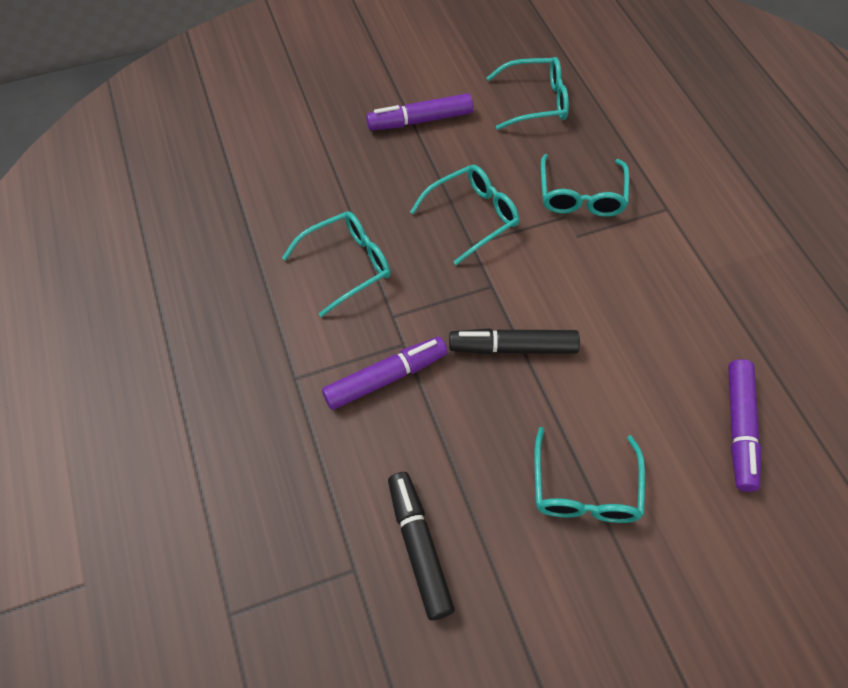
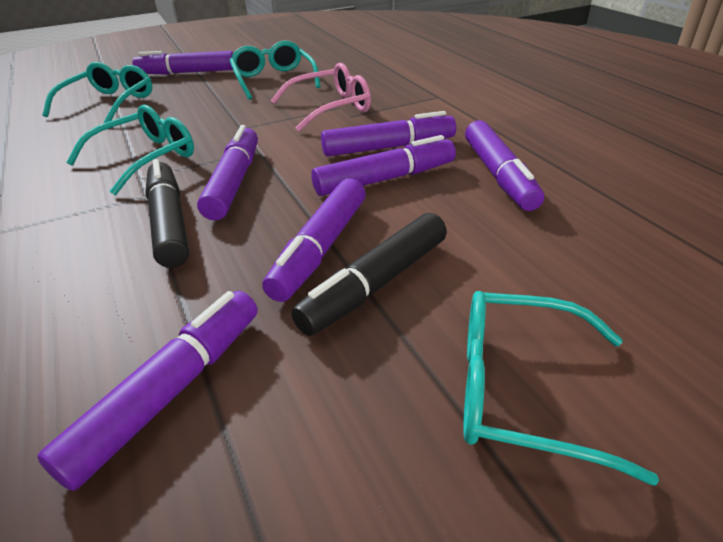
pink glasses: none = 0 -> [271,63,371,131] = 1
purple marker: [322,337,448,410] [366,93,473,131] [728,359,761,492] = 3 -> [37,291,257,491] [132,51,233,75] [197,125,258,221] [262,178,366,302] [311,135,456,196] [321,111,456,157] [465,120,544,211] = 7
turquoise glasses: [282,211,390,317] [410,165,519,265] [486,57,569,130] [535,427,645,523] [541,154,629,217] = 5 -> [42,62,153,123] [66,105,194,195] [229,41,321,100] [463,291,659,486] = 4

